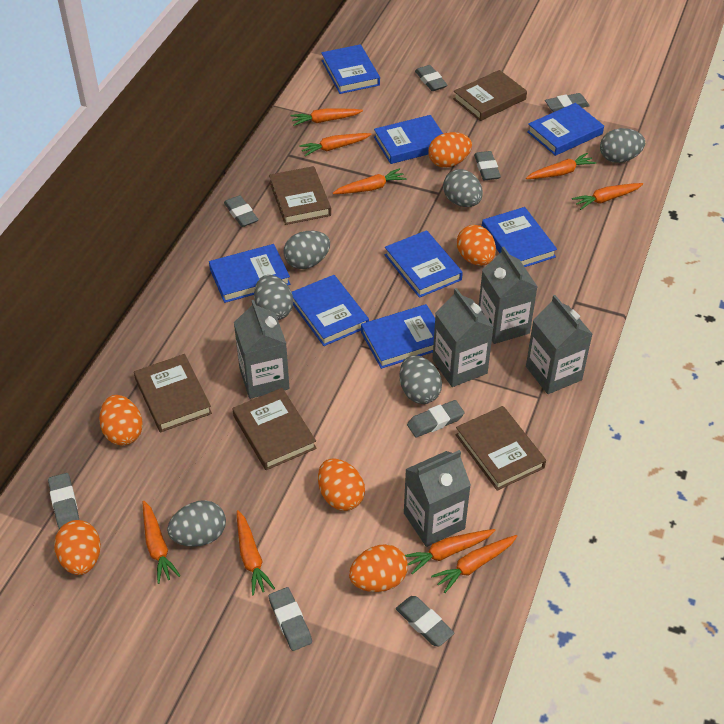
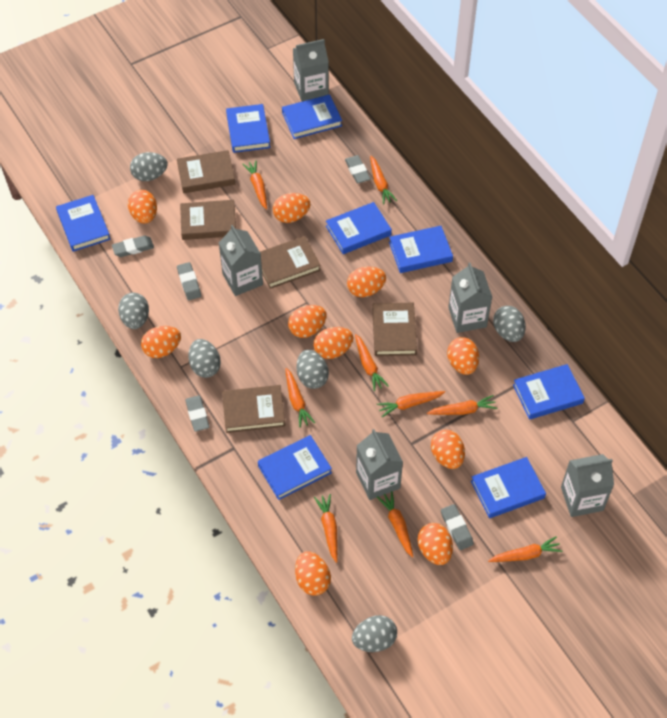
grey eraser: [48,473,79,529] [224,195,259,227] [269,587,312,651] [396,596,454,646] [407,400,464,437] [415,65,447,91] [474,151,501,180] [545,93,590,112] = 8 -> [112,235,154,257] [177,262,201,300] [185,395,210,432] [345,155,371,183] [441,504,474,550] = 5
orange egg: [54,520,101,575] [99,395,143,446] [318,458,365,511] [349,544,408,592] [428,132,472,168] [457,225,496,266] = 6 -> [128,190,157,224] [141,326,181,358] [273,193,311,223] [288,305,327,338] [295,551,331,595] [314,327,353,359] [347,266,386,297] [418,523,453,565] [431,430,465,469] [447,337,479,375] = 10

